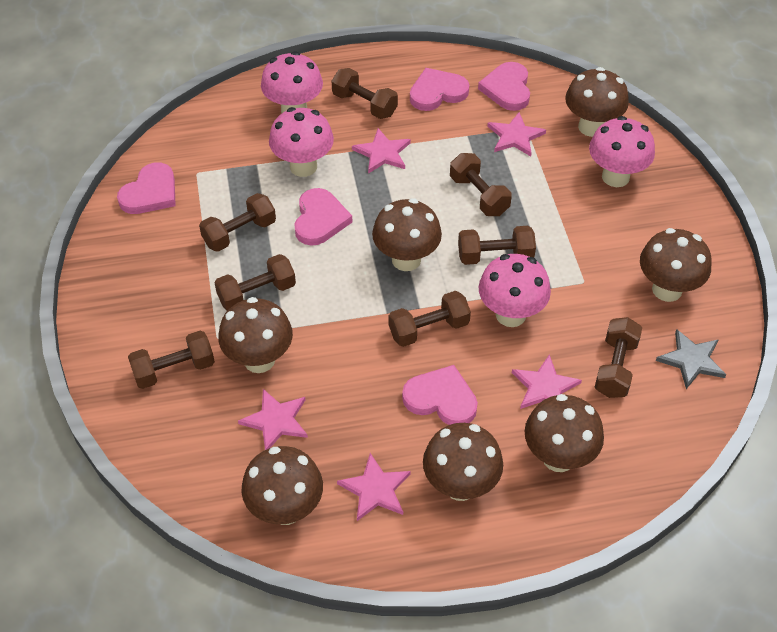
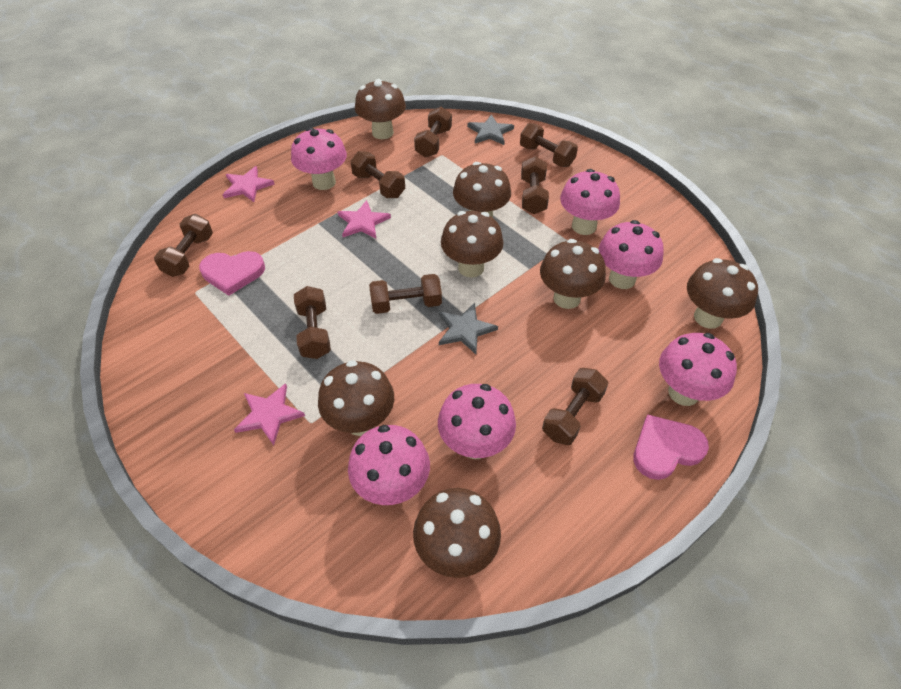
grey star: [656,329,726,389] = 1 -> [439,303,498,354] [467,114,514,145] = 2
pink heart: [117,163,176,214] [294,188,352,245] [402,365,478,425] [410,68,469,111] [478,62,530,111] = 5 -> [199,251,265,296] [633,414,709,480] = 2
pink mushroom: [261,51,323,113] [269,107,334,177] [479,254,551,327] [589,116,655,187] = 4 -> [291,127,347,190] [348,425,430,505] [438,384,516,459] [560,169,620,235] [599,220,664,289] [659,333,737,406] = 6
pink star: [238,389,308,450] [337,453,411,521] [352,128,411,174] [487,112,546,157] [512,354,582,409] = 5 -> [223,166,275,202] [234,383,305,445] [338,200,391,239] = 3

